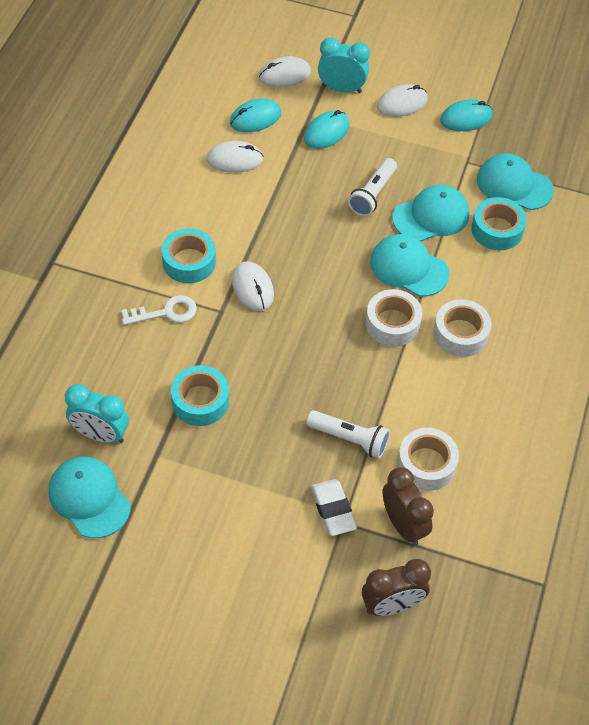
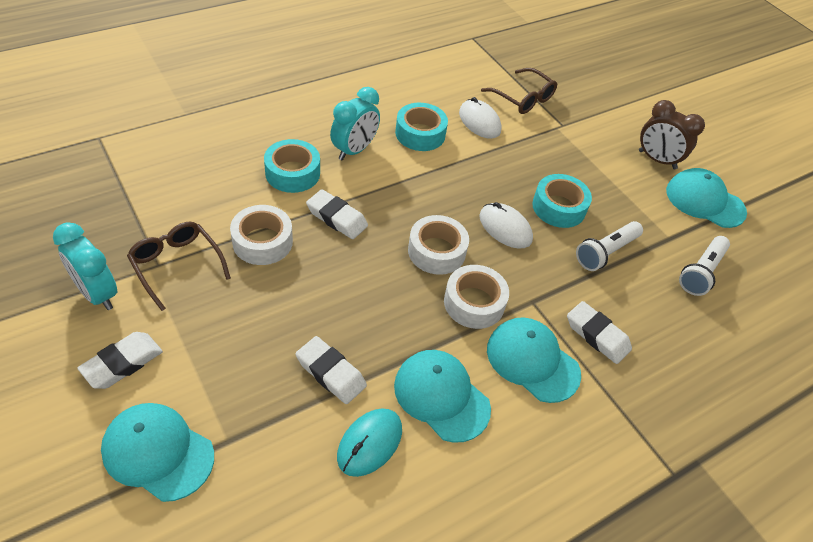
brown clock: [362,559,431,616] [382,467,434,546] = 2 -> [639,100,705,169] = 1
brown glasses: none = 0 -> [127,222,231,311] [481,68,557,114] = 2
turquoise mouse: [230,99,281,132] [304,110,350,149] [440,99,492,131] = 3 -> [337,408,402,477] = 1
white eraser: [311,479,357,536] = 1 -> [77,332,163,389] [296,336,367,404] [306,189,368,239] [567,301,632,364] = 4
white key: [121,295,197,325] = 1 -> none = 0
white mouse: [206,141,264,173] [232,261,274,311] [259,56,311,87] [377,84,428,117] = 4 -> [459,97,502,139] [479,202,533,249] = 2

